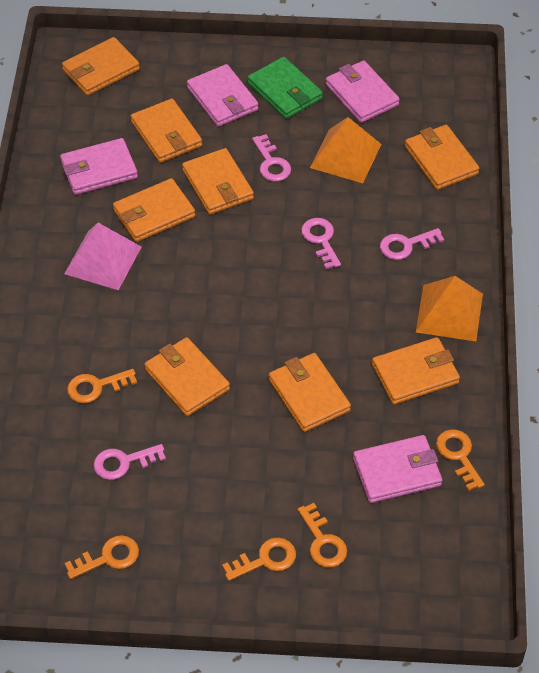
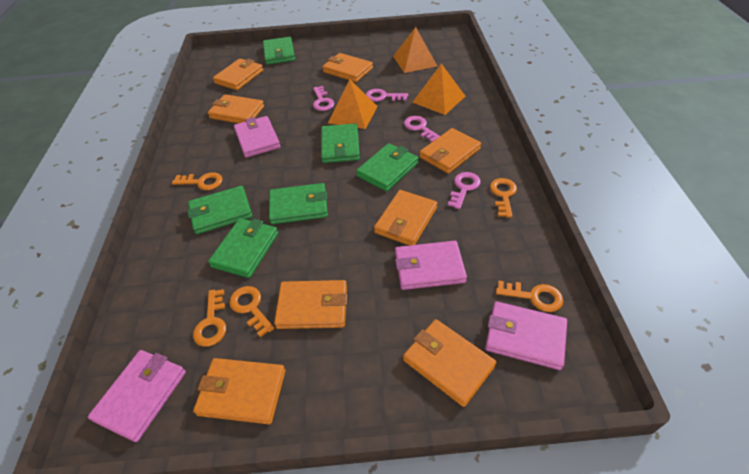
green wallet: [247,57,323,119] = 1 -> [187,186,252,234] [208,218,278,278] [263,37,295,65] [269,183,328,224] [321,123,360,163] [356,143,419,192] = 6
orange pyramid: [310,117,381,183] [416,276,483,341] = 2 -> [328,79,378,129] [393,27,437,73] [412,64,465,115] = 3
pink pyramid: [64,223,141,290] = 1 -> none = 0

